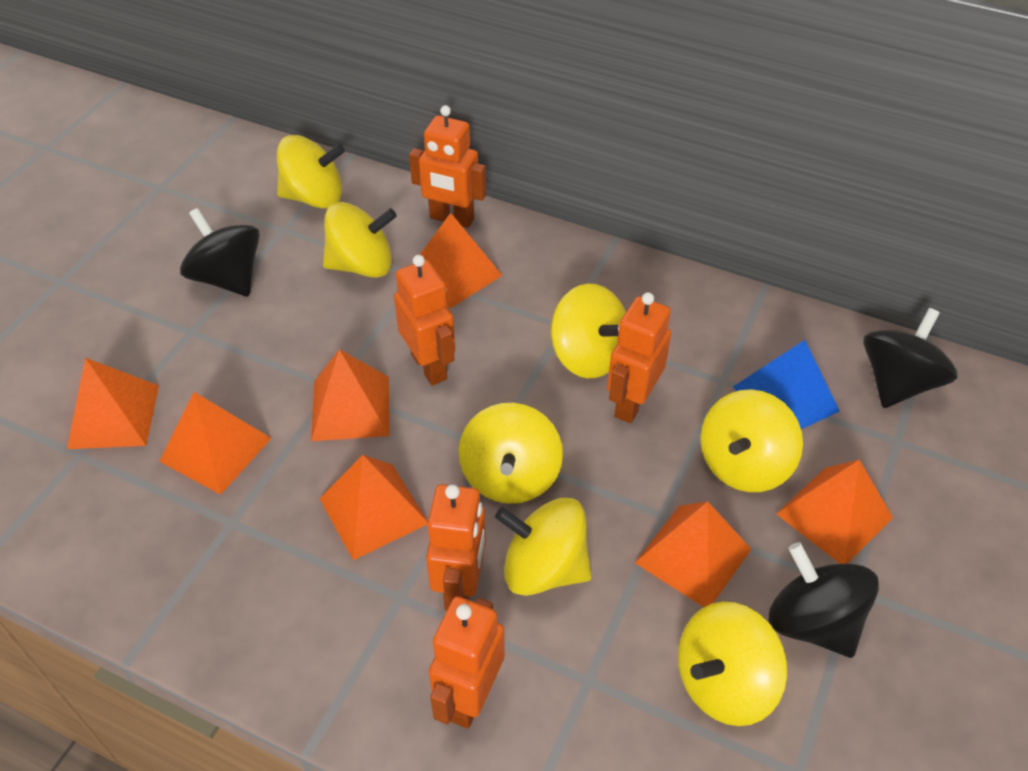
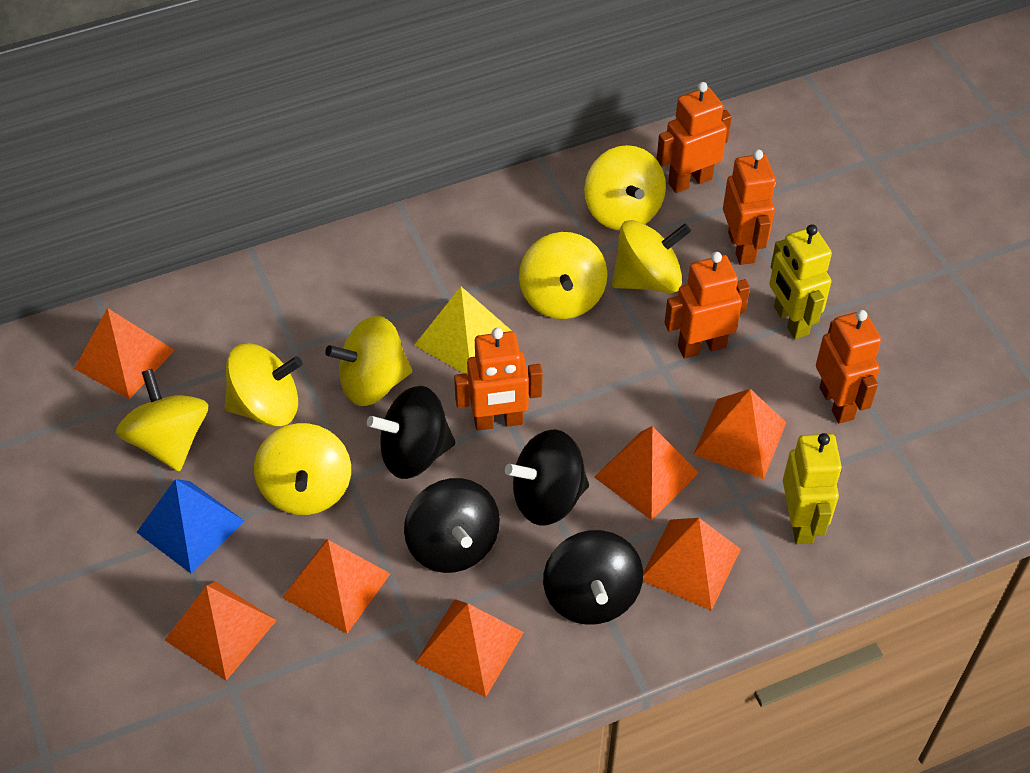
black spinning top: [180,208,260,297] [769,542,879,658] [863,308,958,408] = 3 -> [367,386,456,479] [404,478,500,573] [505,429,589,526] [543,530,643,625] = 4
yellow pyramid: none = 0 -> [414,287,512,376] = 1
yellow robot: none = 0 -> [769,224,832,339] [783,433,842,544] = 2

